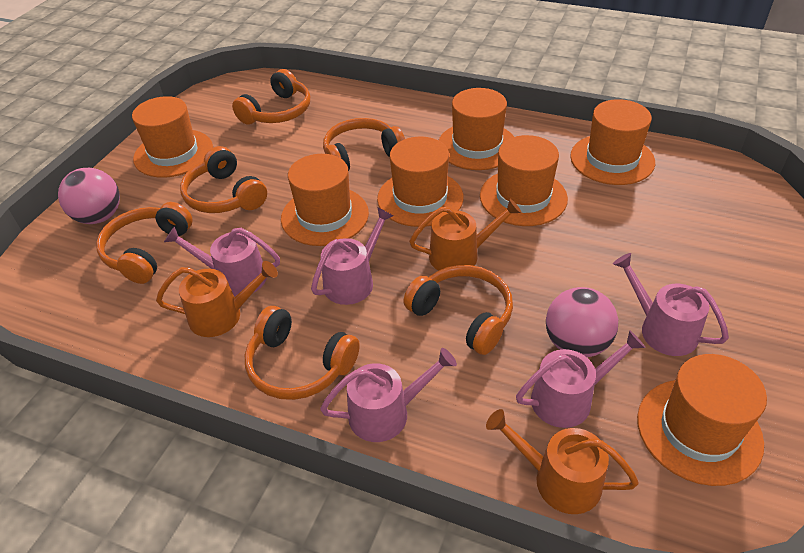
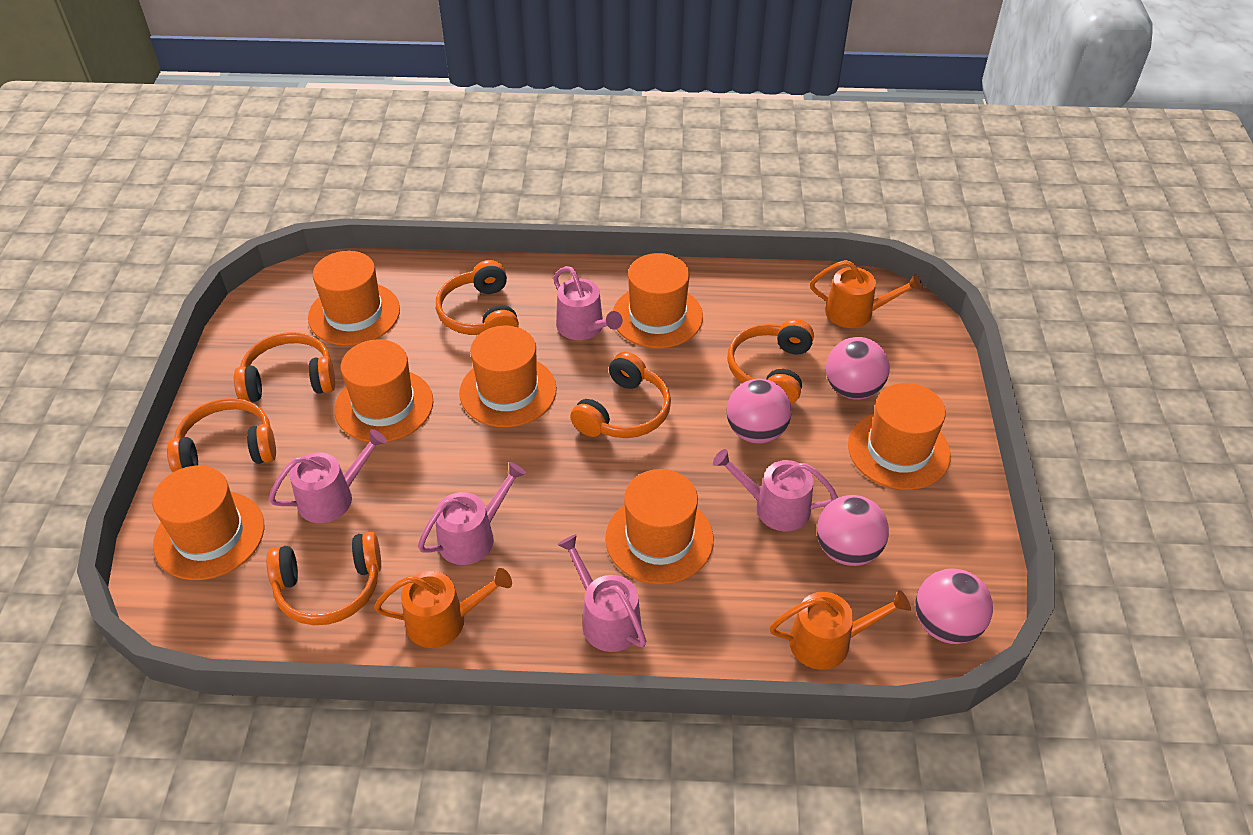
pink ball: [58,168,120,224] [546,287,618,357] = 2 -> [727,379,792,444] [817,495,889,566] [826,337,890,400] [916,568,993,644] = 4

